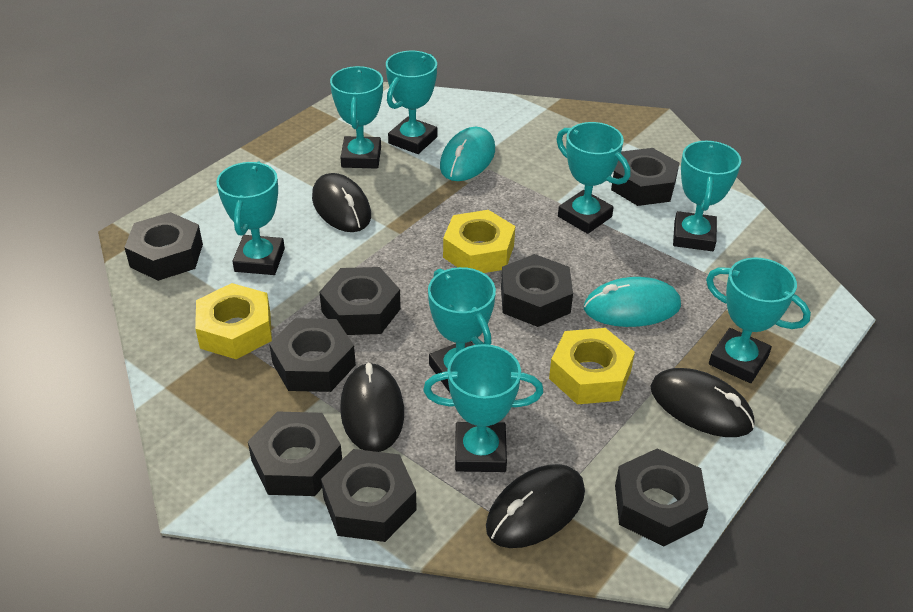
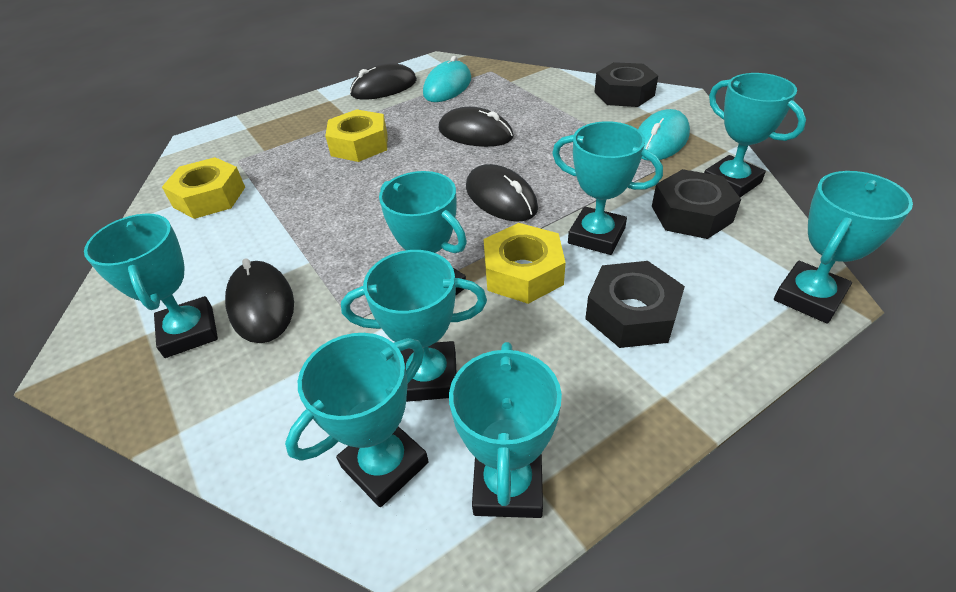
black nut: [124,212,203,281] [248,411,342,496] [269,318,356,392] [319,267,401,335] [321,449,417,542] [501,254,573,327] [611,148,679,206] [615,448,708,547] = 8 -> [585,261,685,348] [595,62,658,107] [652,169,741,239] = 3

